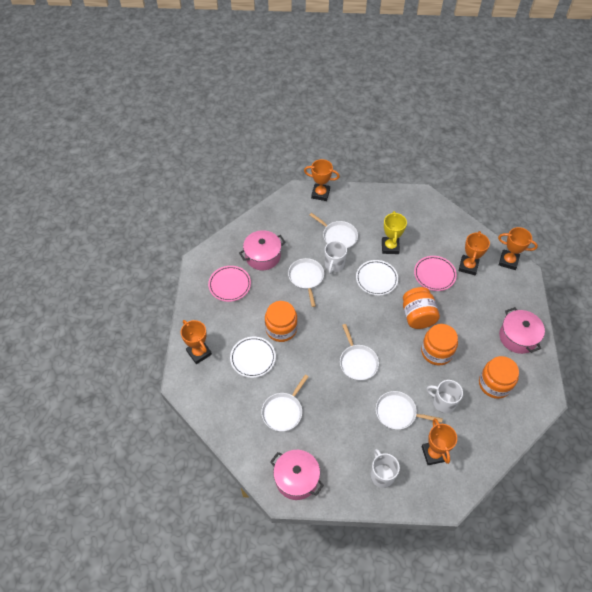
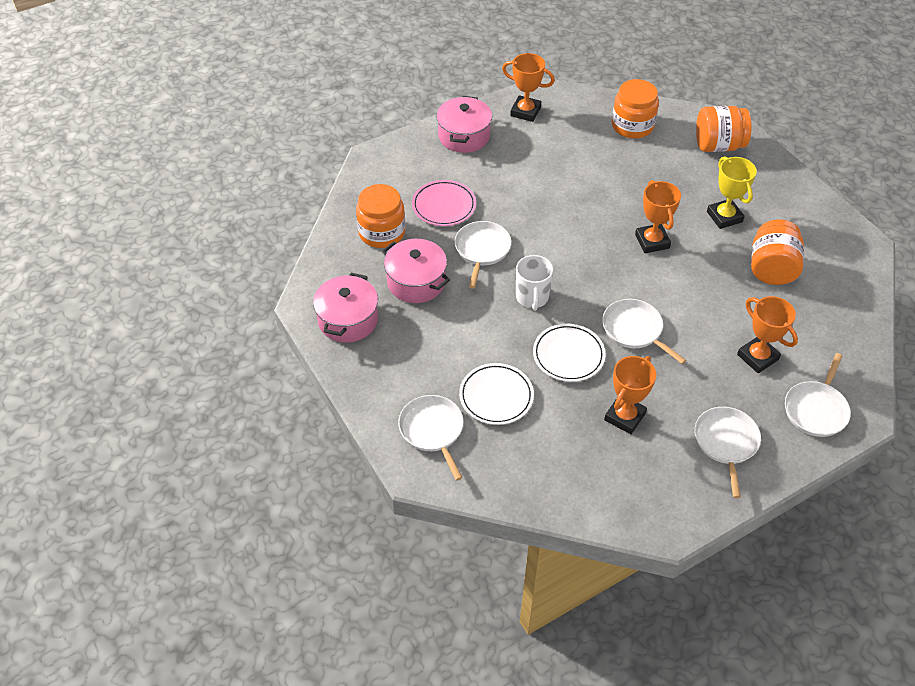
orange trophy: [181,320,212,364] [304,159,340,201] [422,418,457,465] [459,231,490,275] [498,227,538,270] = 5 -> [502,53,555,122] [604,356,656,434] [635,180,681,253] [737,296,798,373] = 4
pink plate: [208,266,251,302] [414,256,457,291] = 2 -> [412,180,476,226] = 1
white mug: [325,241,347,274] [370,449,400,488] [426,380,463,413] = 3 -> [516,255,553,311] = 1

